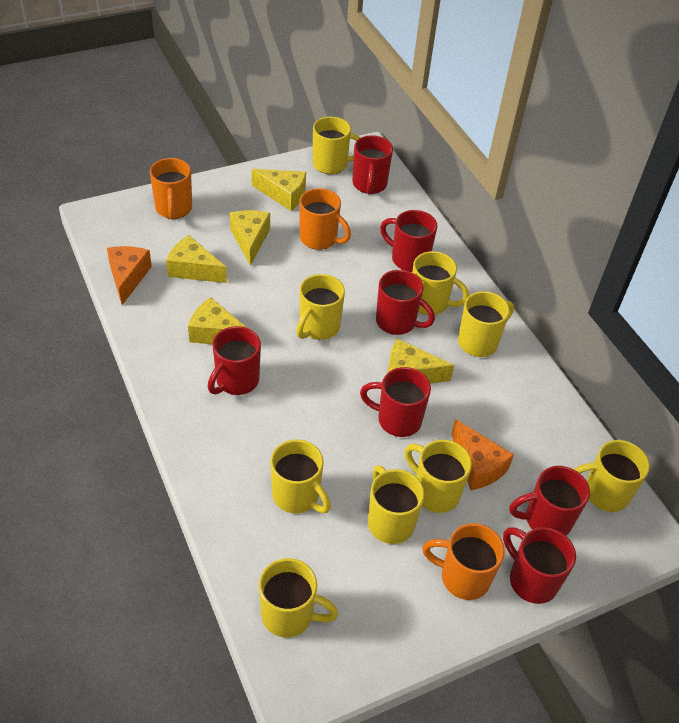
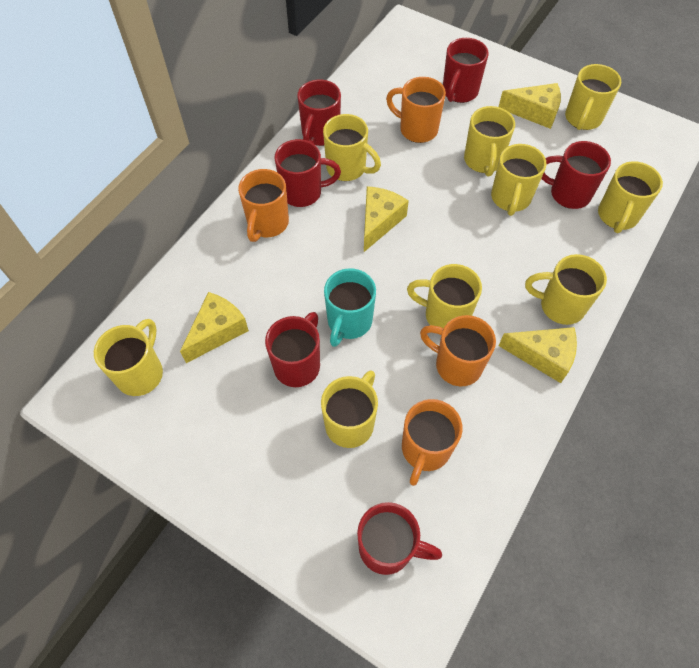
orange cheese: [107,246,152,305] [451,419,514,490] = 2 -> none = 0
orange mug: [150,158,192,220] [300,188,351,250] [422,523,505,600] = 3 -> [238,169,289,242] [386,77,446,143] [402,399,463,486] [420,315,496,386] = 4
red mug: [208,326,261,395] [353,135,393,194] [360,367,431,437] [376,270,435,335] [380,210,437,272] [503,527,576,604] [509,466,590,536] = 7 -> [265,312,320,387] [274,139,341,207] [297,79,341,146] [357,502,442,575] [443,38,489,103] [541,141,611,209] = 6
turquoise mug: none = 0 -> [324,268,376,347] = 1
yellow cheese: [166,235,227,283] [188,297,247,344] [230,210,270,266] [252,169,306,211] [387,339,454,383] = 5 -> [180,292,249,363] [364,186,409,252] [498,327,577,383] [499,83,561,129] = 4

